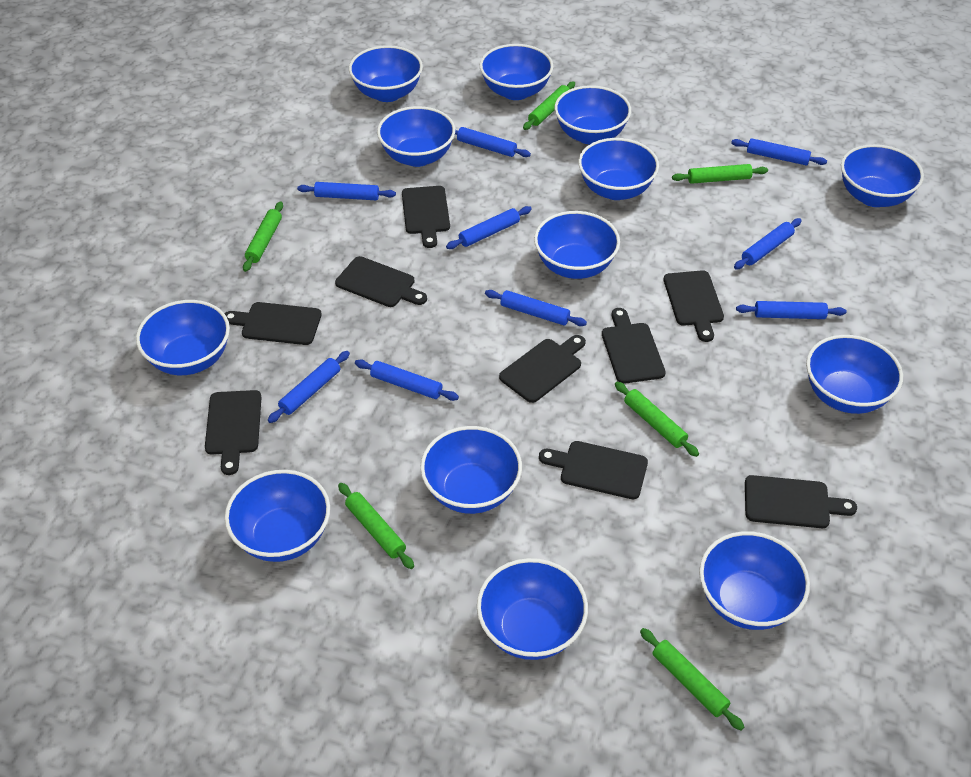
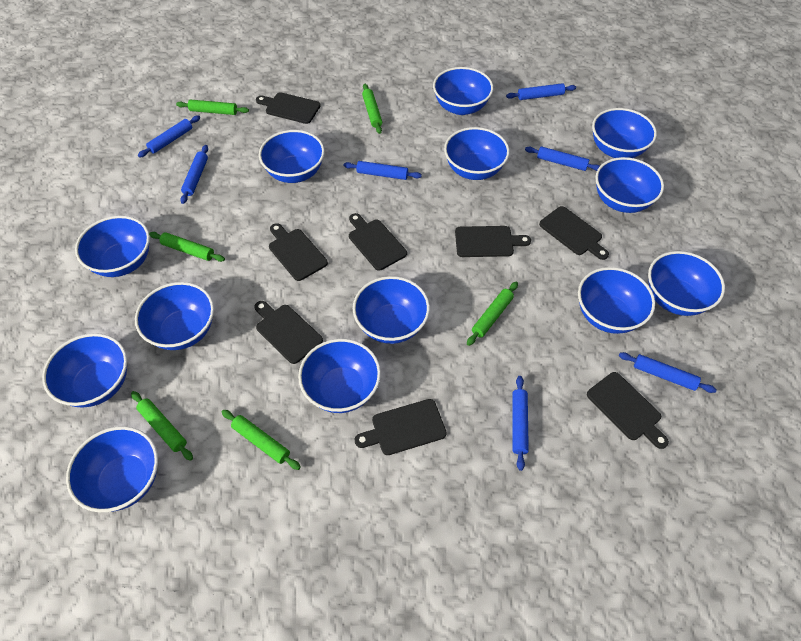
black cutting board: [205,390,262,475] [224,302,322,345] [335,256,427,307] [402,186,450,248] [499,335,586,403] [539,441,648,499] [602,308,666,384] [664,270,724,342] [745,475,857,528] = 9 -> [254,301,323,364] [256,92,321,124] [269,223,328,281] [349,213,407,271] [355,399,447,455] [455,226,531,257] [539,206,609,260] [587,372,669,449] = 8
blue rolling pin: [268,351,350,423] [297,182,396,200] [355,359,459,401] [446,206,532,249] [455,127,531,157] [485,290,587,326] [731,138,827,165] [734,218,802,269] [736,301,846,319] = 9 -> [138,115,200,158] [180,145,208,204] [343,161,422,180] [506,83,576,100] [512,376,529,471] [525,147,600,171] [619,352,717,393] = 7

